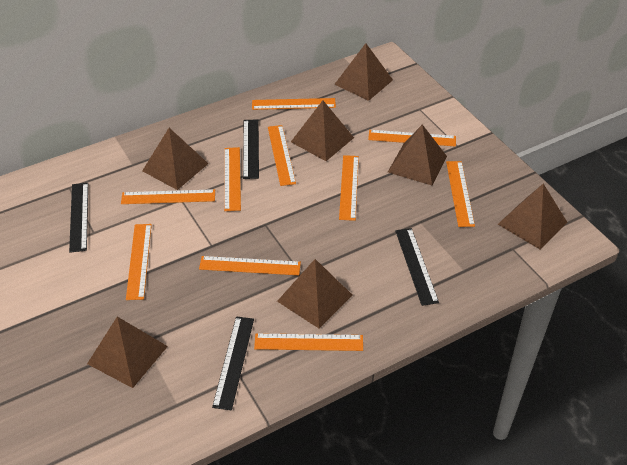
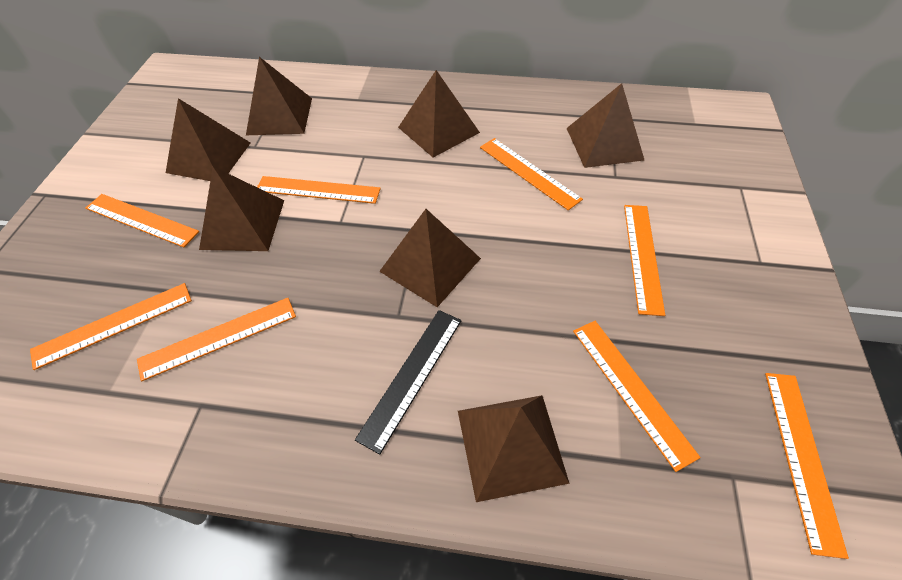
black ruler: [69,183,88,253] [212,316,254,410] [243,119,259,179] [395,228,439,306] = 4 -> [355,310,462,455] = 1
orange ruler: [121,189,215,204] [126,224,152,300] [199,256,301,275] [224,147,241,211] [252,98,336,110] [254,333,363,351] [268,125,296,186] [339,155,359,221] [368,130,456,146] [446,161,475,227] = 10 -> [30,283,192,370] [86,194,199,248] [137,298,296,381] [257,176,381,204] [480,138,583,210] [573,321,701,472] [624,205,665,316] [765,373,849,559] = 8

